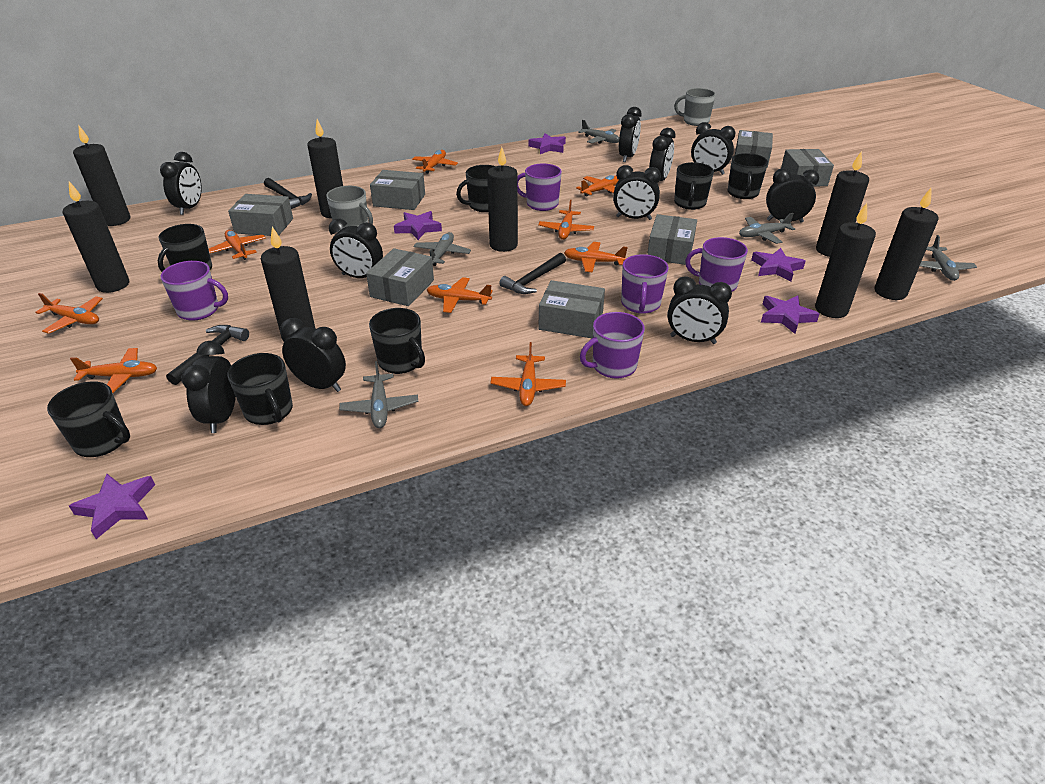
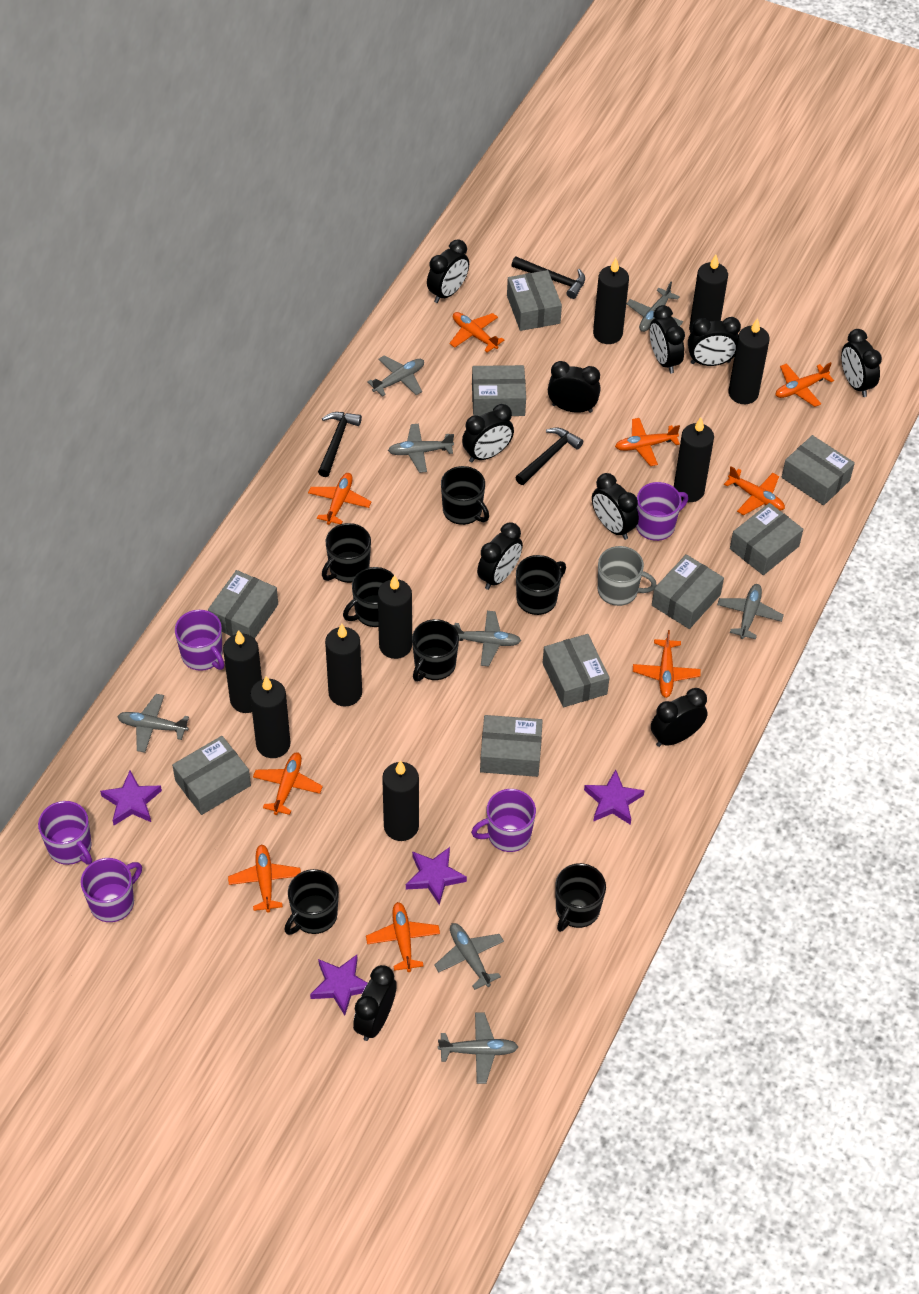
black candle: [63,181,129,293] [73,126,130,226] [261,226,316,341] [307,119,343,218] [487,147,518,252] [815,203,876,318] [816,151,869,257] [874,188,938,300] = 8 -> [223,630,262,713] [250,676,290,758] [325,624,362,707] [378,575,412,659] [382,760,419,841] [593,258,629,344] [674,417,714,502] [689,255,728,333] [729,318,770,404] = 9
grey box: [228,194,293,236] [366,248,434,306] [370,170,425,210] [538,280,605,338] [647,214,697,265] [735,130,773,168] [781,149,834,187] = 7 -> [172,736,251,815] [208,570,278,639] [472,365,526,416] [480,715,543,777] [507,270,562,331] [543,634,610,707] [652,554,724,629] [730,503,803,575] [782,435,855,505] = 9
grey mug: [326,186,373,233] [674,88,716,126] = 2 -> [598,546,657,606] = 1
grey plane: [339,361,418,428] [413,232,471,266] [578,120,619,144] [739,213,795,244] [920,235,977,281] = 5 -> [117,694,189,753] [367,355,424,397] [388,424,454,473] [434,923,504,990] [438,1012,518,1084] [453,611,521,666] [627,282,683,332] [717,584,784,639] = 8
purple star: [69,474,155,539] [394,211,442,240] [528,133,566,154] [751,248,805,281] [761,296,819,334] = 5 -> [100,771,162,825] [310,955,368,1016] [406,847,467,905] [584,770,645,825] = 4

